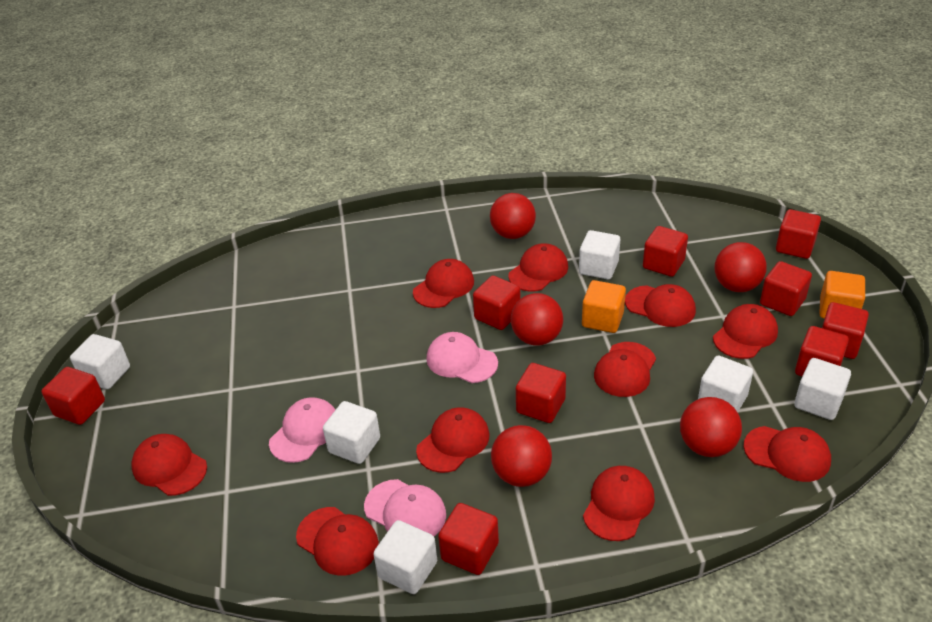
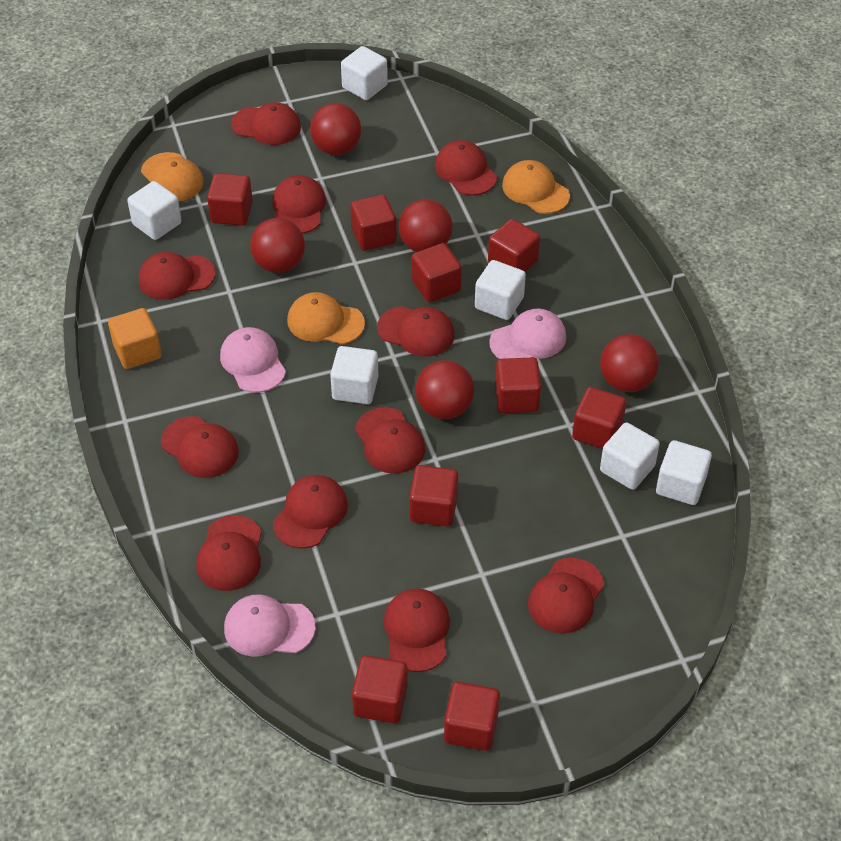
orange cap: none = 0 -> [141,152,204,201] [287,292,365,345] [502,160,570,214] = 3
orange cube: [582,280,626,333] [819,271,865,319] = 2 -> [108,308,162,369] = 1
red cap: [131,434,207,496] [296,507,379,576] [413,259,474,308] [416,407,489,473] [508,243,568,292] [583,466,655,541] [594,342,656,397] [625,284,696,327] [713,304,778,359] [744,426,831,482] = 10 -> [139,252,215,300] [161,416,239,478] [196,515,262,591] [231,102,301,145] [272,175,326,234] [273,475,348,549] [355,407,425,474] [377,306,455,357] [383,588,450,672] [435,140,497,195] [528,558,604,634] = 11

